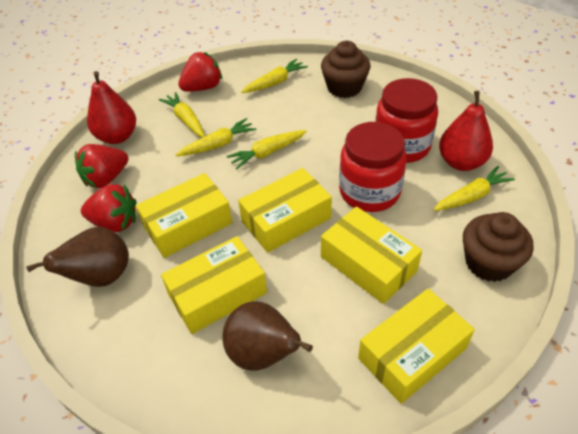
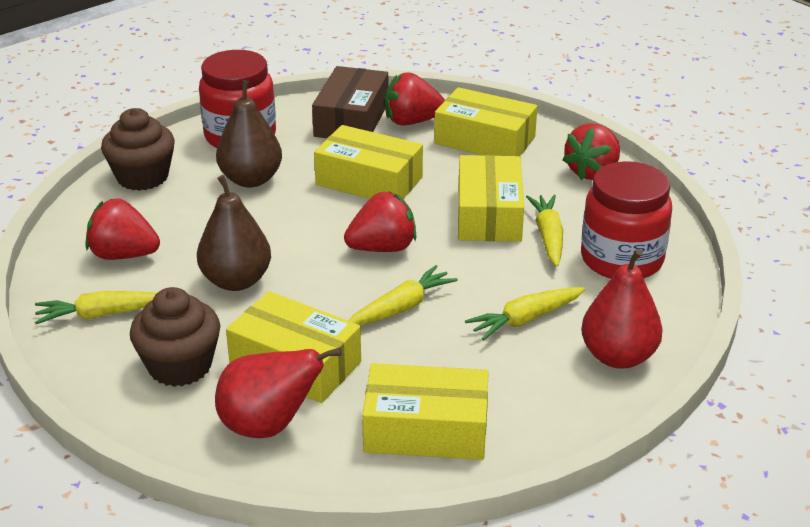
brown box: none = 0 -> [312,66,388,138] = 1
red strawberry: [75,144,128,188] [81,184,137,232] [178,52,222,91] = 3 -> [86,199,160,260] [344,192,416,252] [385,72,445,126] [563,123,620,180] = 4
yellow carrot: [159,92,205,137] [176,118,256,156] [227,130,307,169] [241,59,308,93] [433,166,515,211] = 5 -> [35,291,157,324] [349,265,458,325] [465,287,585,340] [526,195,563,267] = 4

